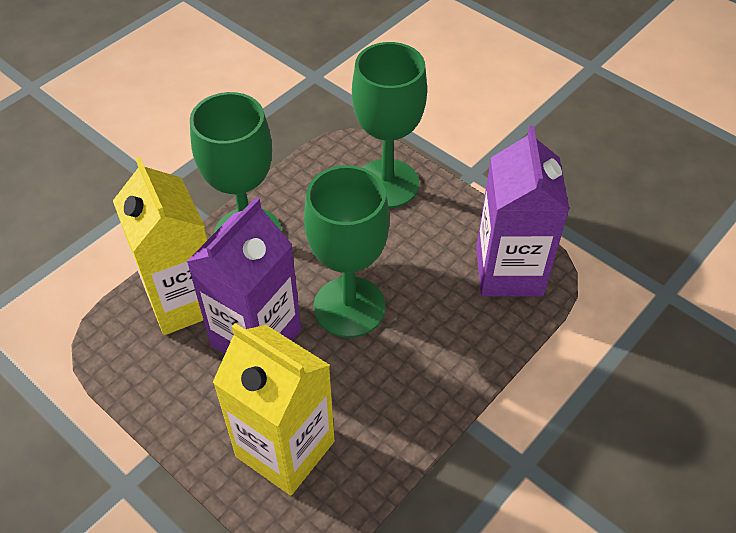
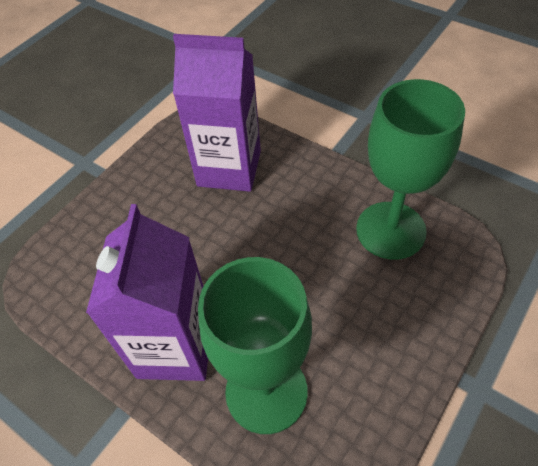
green goblet: [190,92,282,233] [304,165,390,338] [352,42,427,208] = 3 -> [198,257,312,434] [356,79,465,260] = 2
yellow carton: [113,157,208,335] [213,323,335,495] = 2 -> none = 0

